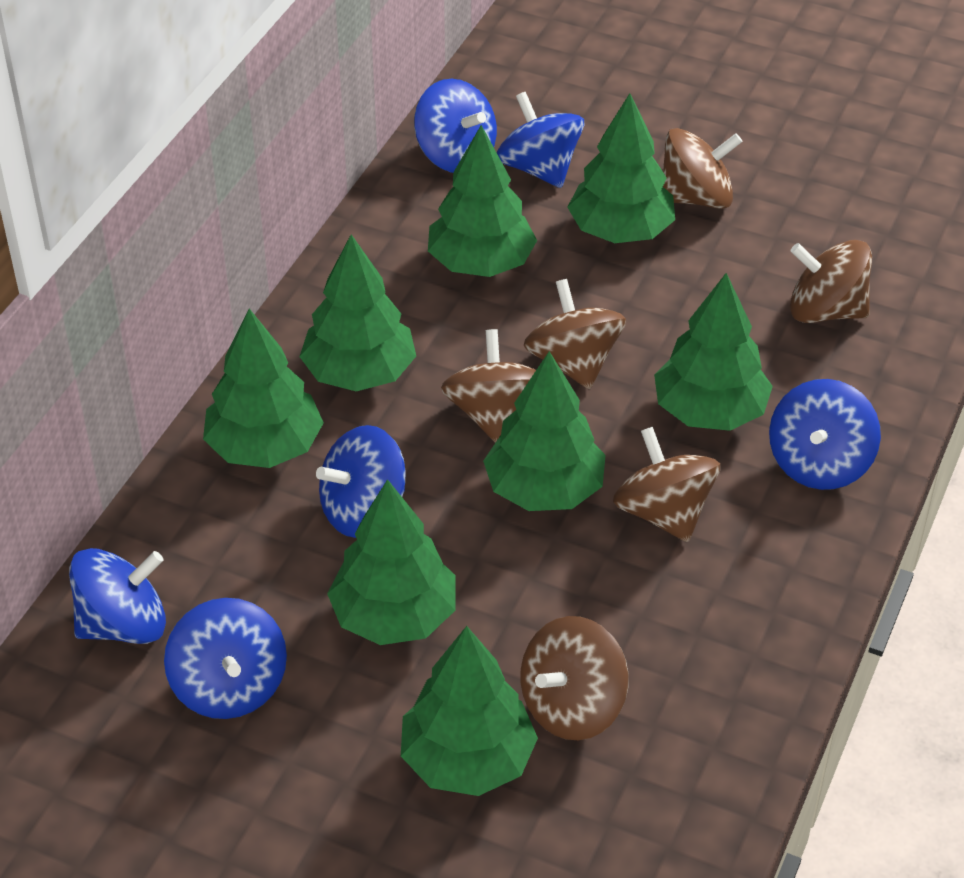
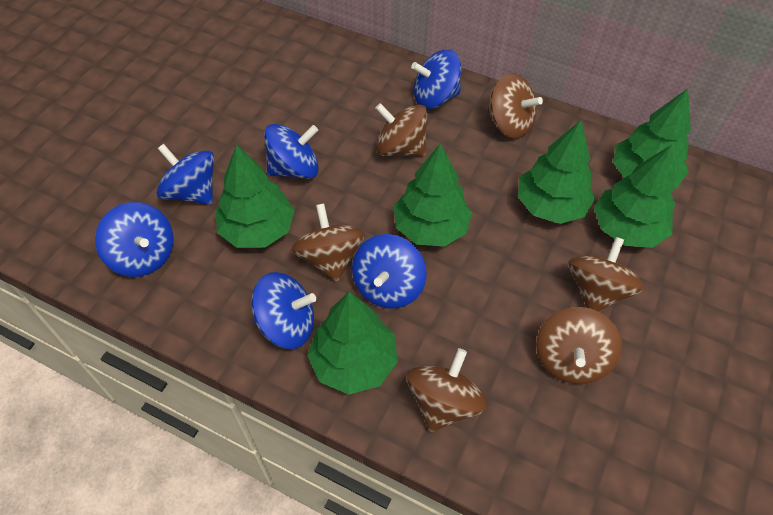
green tree: [203,309,324,468] [299,234,416,391] [327,479,456,645] [401,626,538,796] [428,125,537,277] [483,351,606,511] [567,93,675,243] [654,273,773,431] = 8 -> [216,145,295,248] [307,292,398,395] [394,143,472,247] [518,120,595,224] [594,145,675,248] [613,88,691,188] = 6

